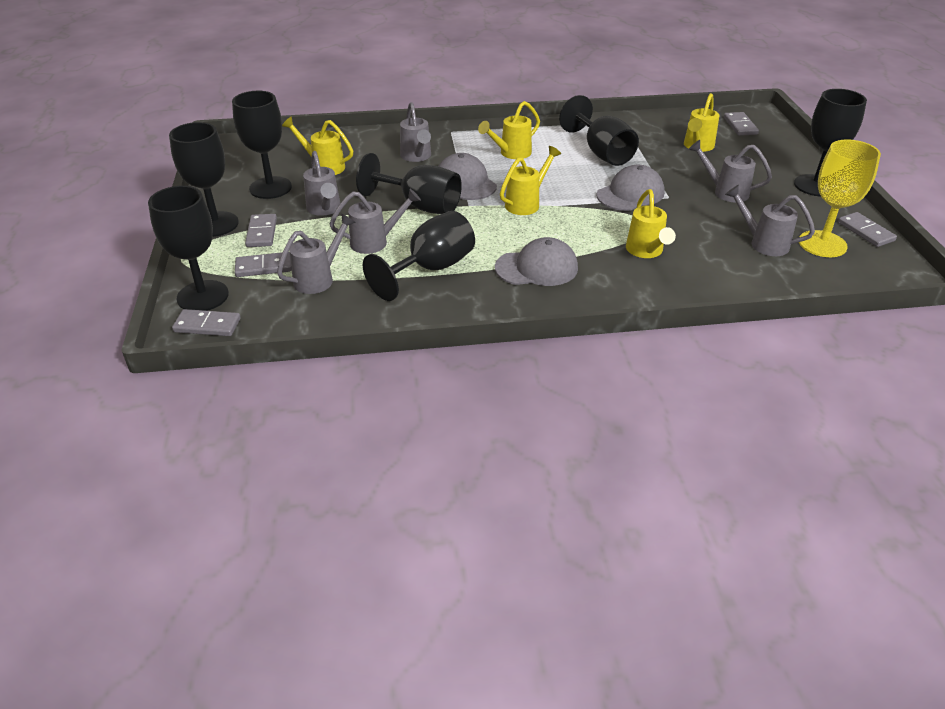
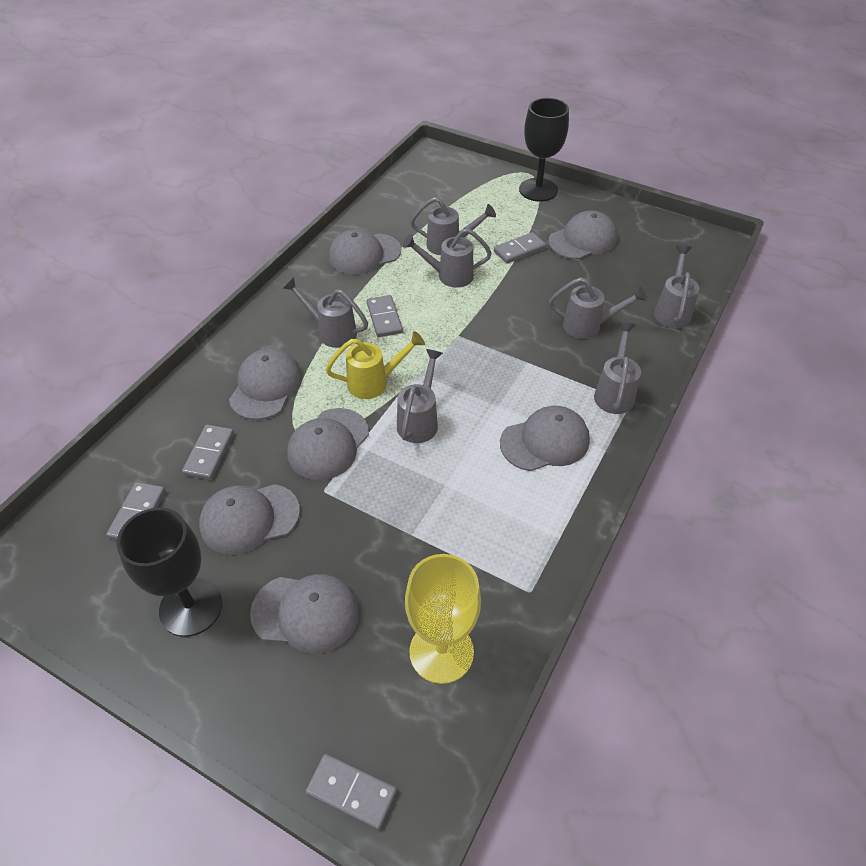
black goblet: [148,186,229,311] [169,122,239,237] [232,91,292,199] [356,153,462,214] [363,211,475,301] [559,95,639,166] [794,89,867,197] = 7 -> [117,507,223,637] [519,98,569,202] = 2
grey cap: [439,153,497,200] [495,237,578,286] [596,165,665,211] = 3 -> [199,484,300,555] [229,348,302,420] [250,574,359,653] [288,408,369,480] [329,229,401,275] [500,406,590,471] [549,210,617,259] = 7
grey watering can: [277,214,356,294] [303,151,340,216] [330,189,421,254] [400,102,431,162] [688,140,772,203] [725,185,815,256] = 6 -> [283,277,368,348] [397,349,443,443] [403,228,492,288] [410,197,496,255] [549,277,647,339] [594,322,641,414] [654,245,699,328] = 7
yellow watering can: [282,117,353,175] [478,101,540,159] [500,146,561,215] [626,189,676,258] [684,93,719,152] = 5 -> [325,331,425,399] = 1

